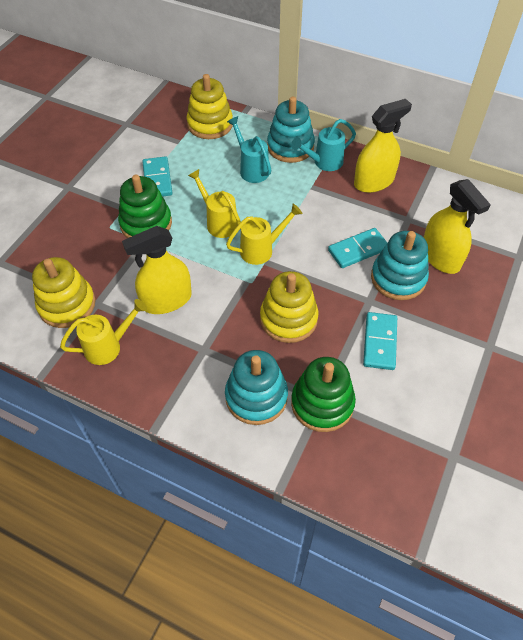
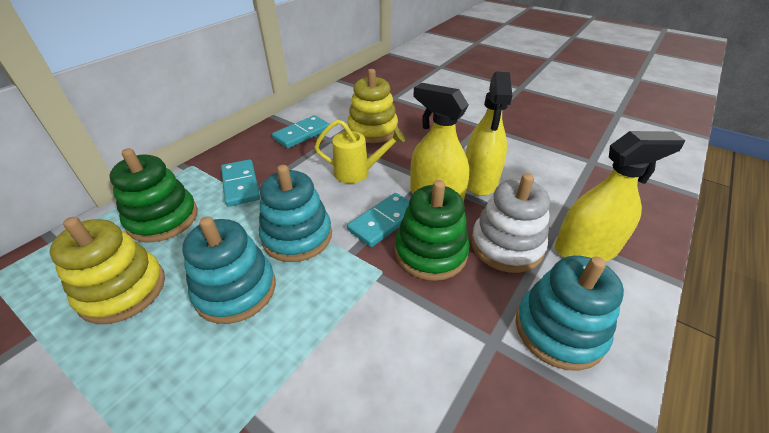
turquoise watering can: [227,116,271,183] [291,119,356,171] = 2 -> none = 0
white stacking toy: none = 0 -> [471,173,550,273] = 1
yellow stacking toy: [32,257,95,328] [187,74,233,139] [260,271,318,343] = 3 -> [49,217,165,324] [347,69,398,143] = 2
yellow watering can: [60,299,147,365] [188,169,241,238] [226,204,302,265] = 3 -> [315,119,405,183] = 1

